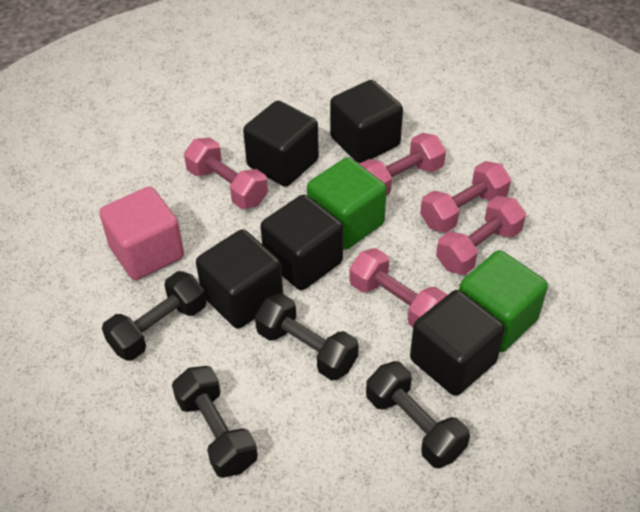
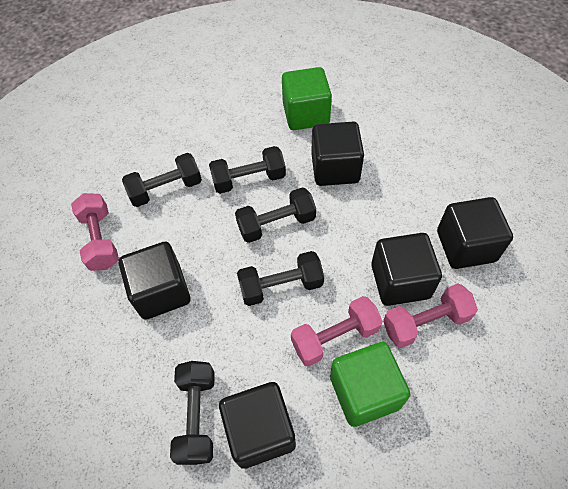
black dumbbell: [102,271,206,361] [172,366,258,478] [255,293,359,381] [366,361,470,468] = 4 -> [122,153,202,207] [170,361,215,465] [209,146,286,194] [235,187,316,243] [237,251,324,306] = 5
pink cube: [99,187,184,280] = 1 -> none = 0
pink dumbbell: [184,137,268,209] [349,248,448,327] [360,133,446,196] [420,161,511,233] [436,196,526,275] = 5 -> [71,193,119,271] [291,296,383,366] [383,284,478,348] = 3

